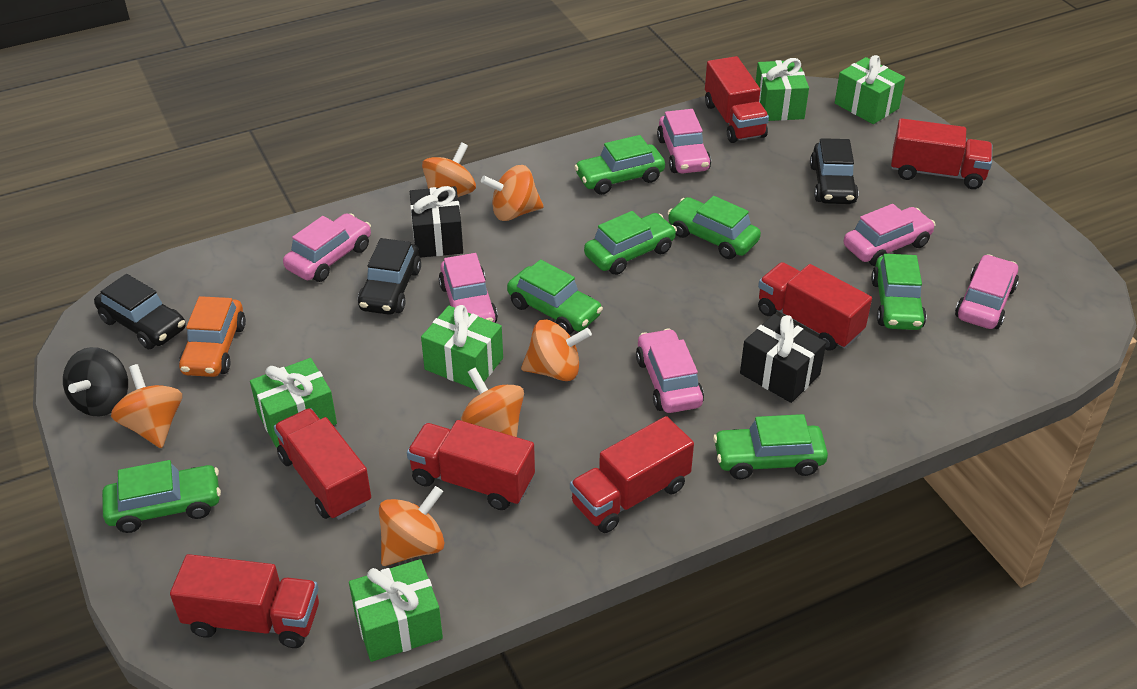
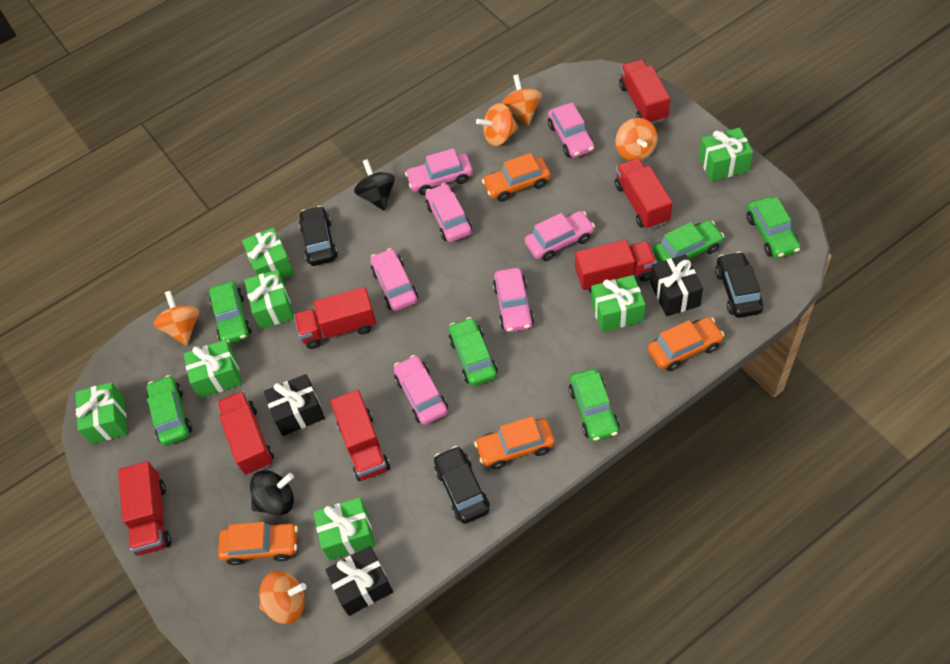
black gift: [410,186,463,258] [740,314,826,403] = 2 -> [264,374,325,436] [325,546,393,616] [650,255,703,316] = 3
black spinning top: [63,347,128,417] = 1 -> [250,470,294,516] [354,159,395,211] = 2
green car: [102,460,221,533] [507,259,603,334] [574,135,665,195] [584,211,677,275] [667,196,761,259] [713,414,828,479] [871,254,926,330] = 7 -> [147,375,192,446] [209,281,251,344] [449,317,498,386] [569,369,619,441] [652,220,724,262] [747,197,800,258] = 6
green gift: [250,358,337,447] [349,559,443,662] [421,305,503,390] [756,58,809,121] [835,55,905,124] = 5 -> [75,382,127,444] [184,340,242,398] [242,227,294,279] [244,269,294,329] [313,497,376,560] [591,275,645,332] [699,128,753,182] = 7
orange car: [179,296,246,377] = 1 -> [218,522,298,565] [474,416,555,469] [482,153,550,202] [648,317,725,371] = 4
orange spinning top: [111,364,182,448] [379,486,445,566] [422,142,476,197] [461,367,524,437] [481,165,543,221] [521,319,592,381] = 6 -> [154,291,199,346] [259,571,306,624] [476,103,519,146] [502,74,542,126] [615,118,657,161] = 5
pink car: [283,213,371,282] [439,253,498,323] [636,329,704,413] [657,109,711,174] [844,204,936,266] [955,254,1019,329] = 6 -> [370,248,418,311] [394,355,448,425] [405,148,473,195] [425,183,472,242] [493,268,534,332] [525,211,595,261] [548,103,594,158] = 7

